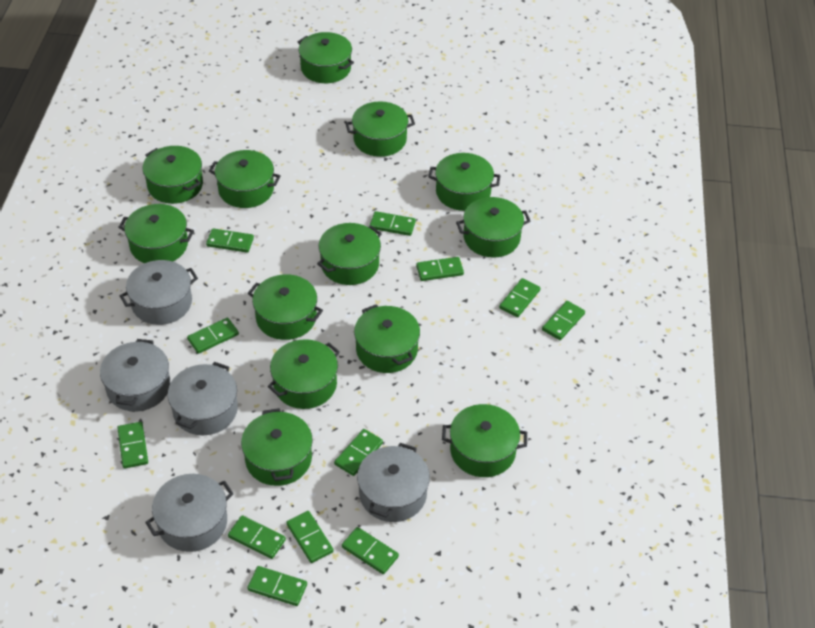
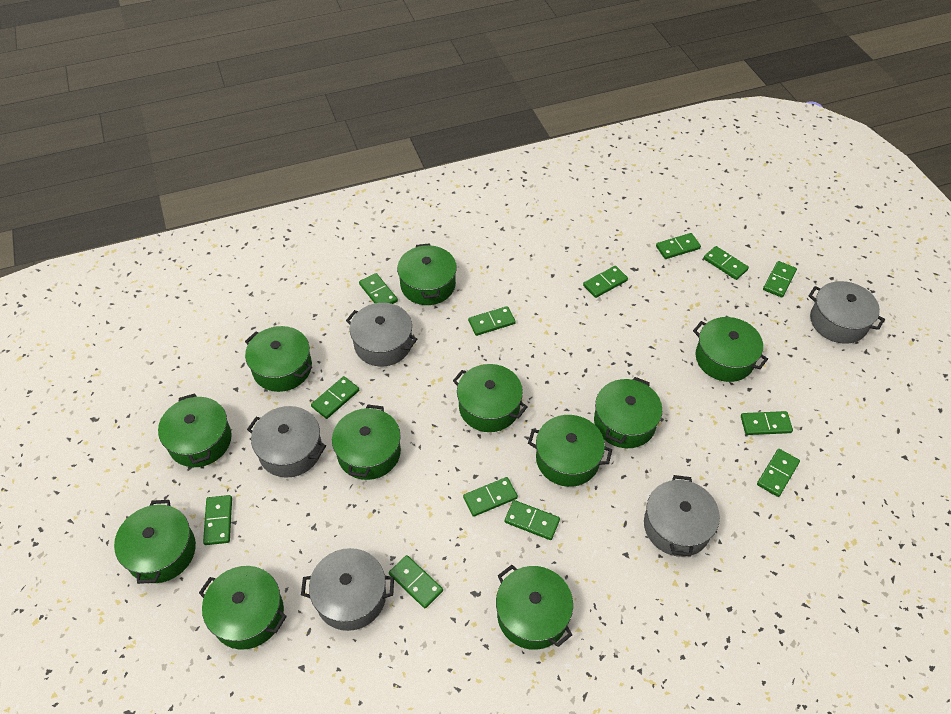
green domino: [117,422,148,469] [187,317,239,354] [206,229,254,253] [228,515,286,559] [247,566,307,606] [286,511,334,563] [334,429,383,476] [342,527,399,574] [370,211,416,236] [416,257,464,281] [499,278,540,317] [542,301,585,340] = 12 -> [203,495,232,545] [311,376,359,419] [359,273,398,304] [389,555,443,608] [463,477,518,517] [468,306,516,336] [505,500,560,540] [583,266,628,298] [656,233,701,259] [703,246,749,280] [741,411,793,435] [757,449,800,497] [763,261,797,297] = 13
green pot: [118,204,194,263] [142,146,203,204] [209,150,281,208] [241,408,313,486] [248,274,323,340] [268,339,340,409] [298,32,354,83] [317,223,382,285] [345,101,415,157] [354,305,420,373] [428,153,501,211] [442,404,527,477] [456,197,531,258] = 13 -> [114,500,196,584] [158,393,232,467] [199,566,287,650] [245,326,312,392] [332,404,401,480] [397,243,457,305] [453,364,527,432] [496,565,573,650] [528,415,612,487] [594,377,662,448] [693,317,768,382] = 11

